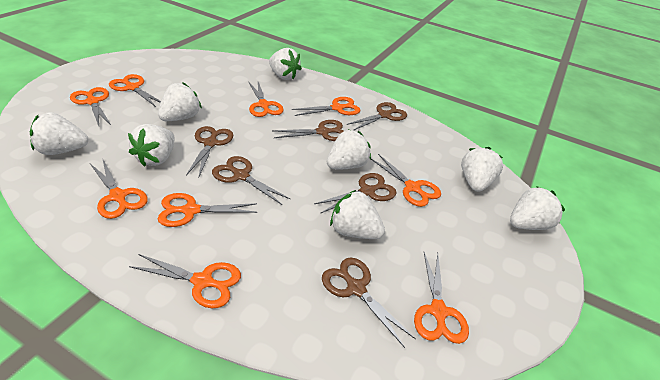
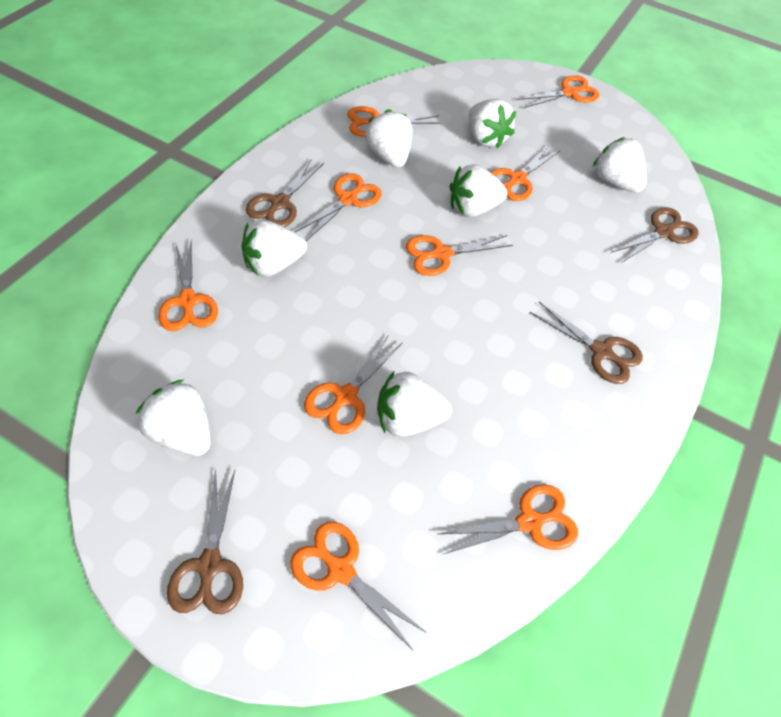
brown scissors: [186,126,234,178] [212,156,290,205] [273,120,344,141] [314,173,397,214] [322,258,416,348] [347,102,407,131] = 6 -> [167,468,243,614] [246,159,324,227] [530,302,643,384] [610,207,699,264] = 4
white strawberry: [30,112,88,155] [128,124,175,167] [158,82,202,121] [269,48,302,80] [327,130,371,169] [330,190,385,239] [461,147,503,192] [510,186,565,230] = 8 -> [136,379,211,456] [242,220,307,277] [365,109,413,168] [377,372,452,436] [450,164,507,217] [469,99,516,149] [593,137,646,193] = 7

